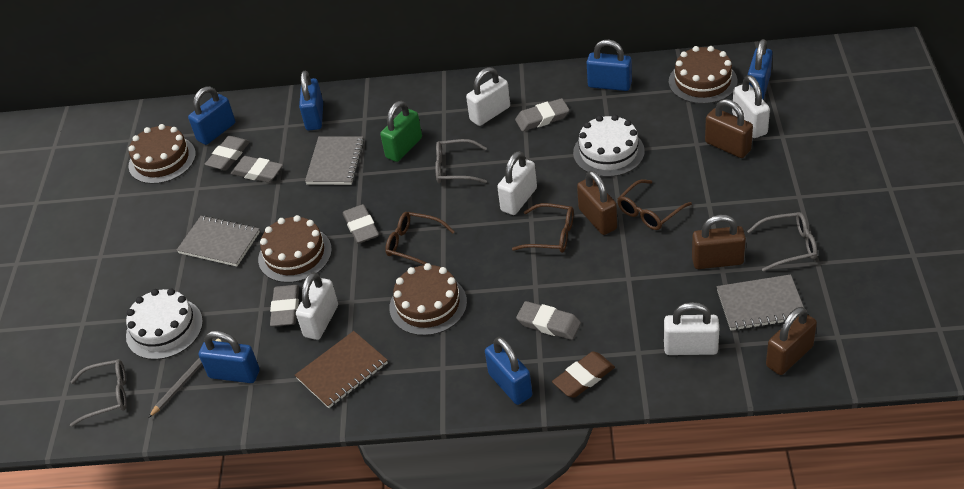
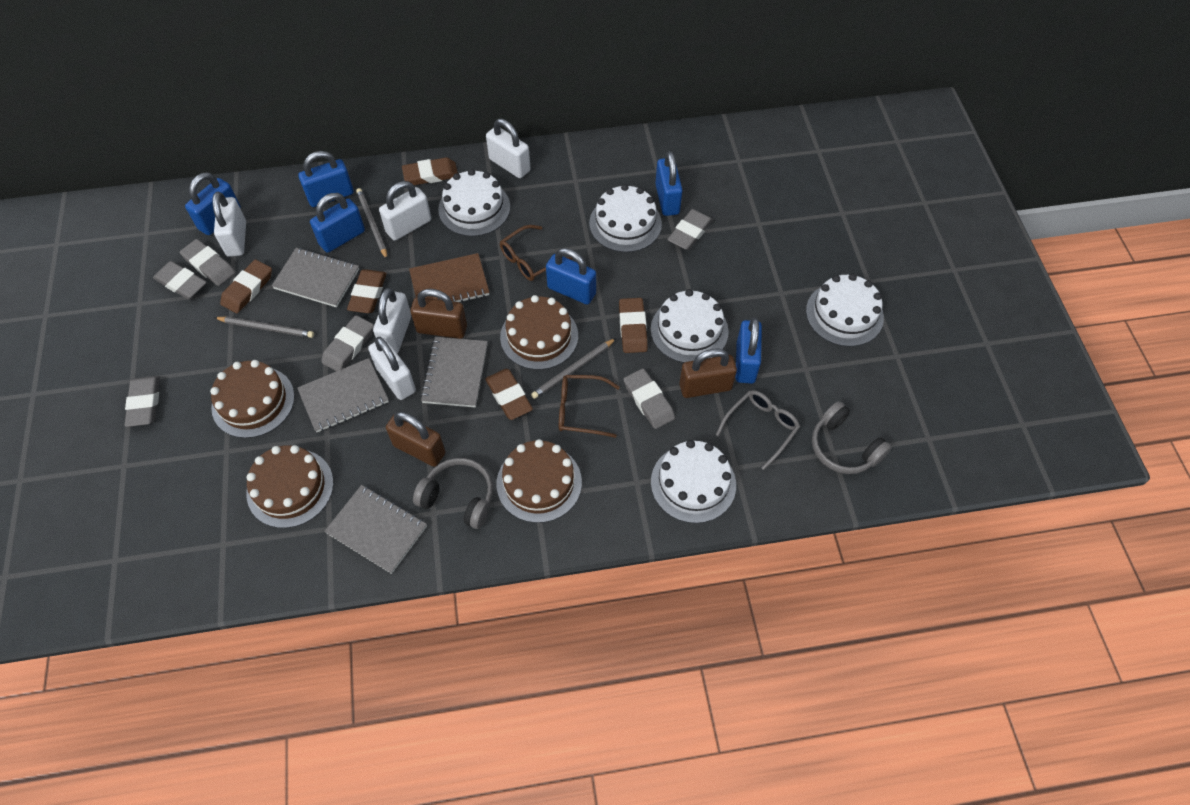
brown eraser: [552,352,615,398] = 1 -> [220,260,272,313] [347,269,387,313] [402,157,458,185] [485,369,533,420] [619,298,648,353] = 5
brown glasses: [385,212,455,265] [512,203,574,253] [617,179,692,230] = 3 -> [500,225,573,281] [559,375,620,438] = 2
brown padlock: [577,171,617,235] [692,215,746,269] [705,99,753,158] [766,307,817,375] = 4 -> [386,412,445,467] [410,289,467,339] [679,349,737,398] = 3
green padlock: [380,101,422,162] = 1 -> none = 0
grey glasses: [70,359,127,427] [435,139,487,183] [747,212,817,272] = 3 -> [716,390,800,470] = 1
grey headphones: none = 0 -> [413,458,493,529] [812,401,892,474] = 2
grey notebook: [177,215,260,267] [305,136,364,185] [717,274,804,331] = 3 -> [272,248,359,307] [297,358,389,432] [324,485,427,574] [420,337,488,408] = 4
grey pencil: [148,339,222,418] = 1 -> [214,316,314,338] [356,188,388,259] [531,338,616,399] = 3
white cake: [126,289,203,360] [573,115,645,177] = 2 -> [438,169,510,236] [589,184,662,252] [651,289,729,363] [651,440,736,523] [806,273,884,347] = 5

